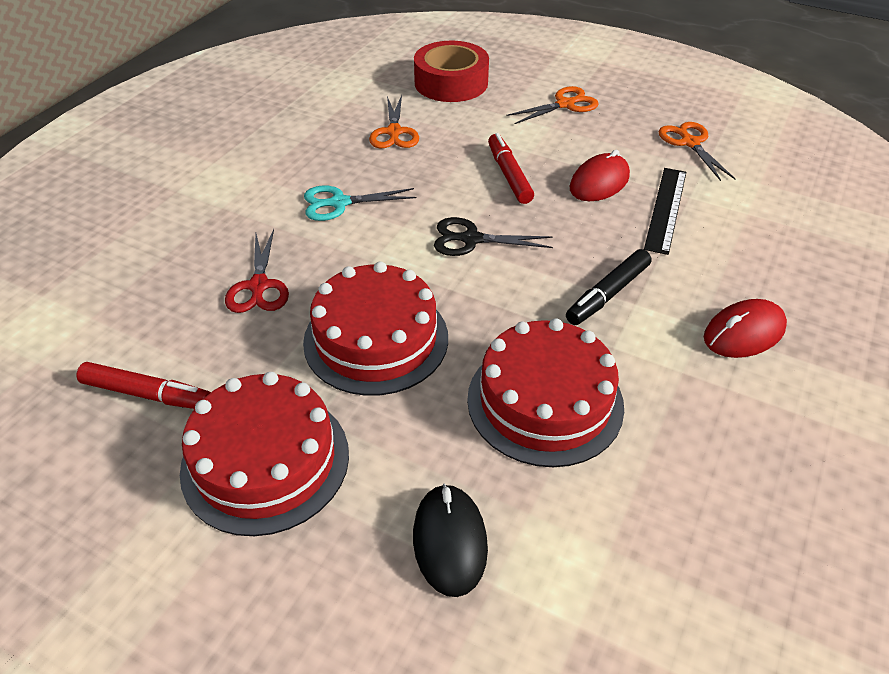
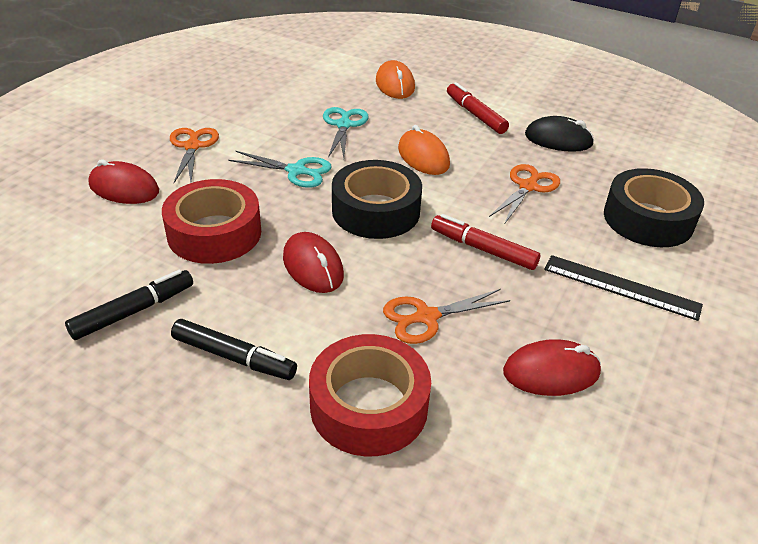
black marker: [566,249,651,325] = 1 -> [65,270,193,340] [171,319,297,380] = 2
black scissors: [434,217,553,256] = 1 -> none = 0
black tape: none = 0 -> [332,160,422,239] [604,168,704,247] = 2
orange mouse: none = 0 -> [376,60,415,99] [398,125,450,175] = 2
red cake: [180,372,349,536] [303,261,448,396] [467,319,624,467] = 3 -> none = 0
red mouse: [570,150,630,201] [704,299,787,358] = 2 -> [88,159,159,204] [283,232,344,293] [503,339,601,396] = 3
red scissors: [225,229,289,313] = 1 -> none = 0
red tape: [414,41,489,102] = 1 -> [162,179,261,264] [309,334,431,456] = 2
turquoise scissors: [304,186,417,221] = 1 -> [229,151,332,188] [323,107,368,158] = 2

